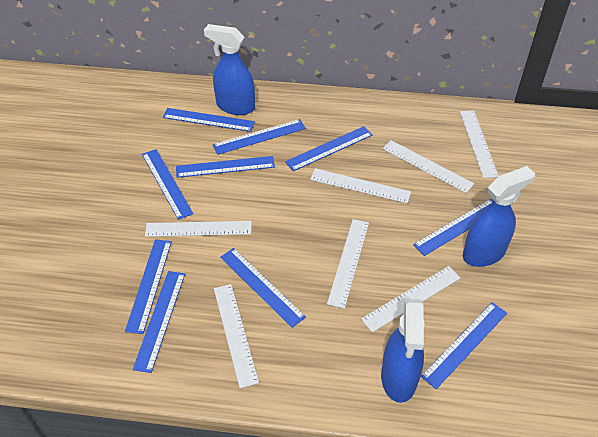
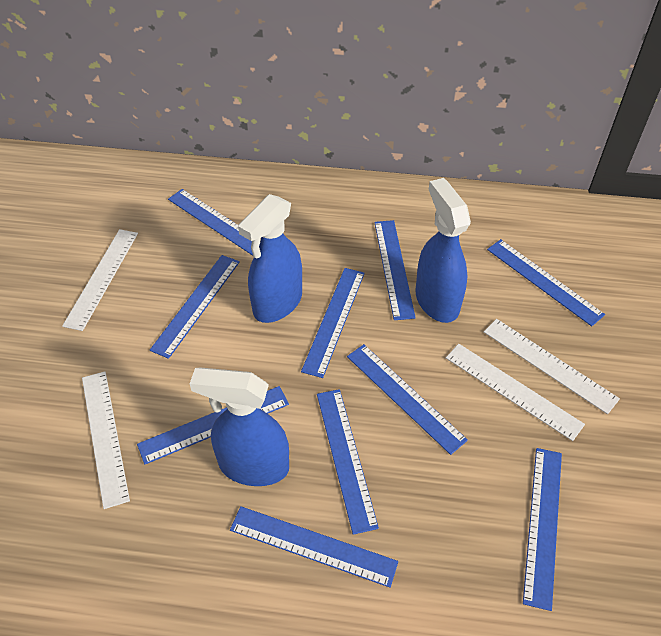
white ruler: [145,221,252,237] [214,284,259,388] [310,168,411,203] [327,219,369,309] [361,266,460,332] [383,140,474,193] [460,110,498,178] = 7 -> [62,229,138,331] [82,371,130,509] [446,344,585,441] [484,319,620,414] = 4

